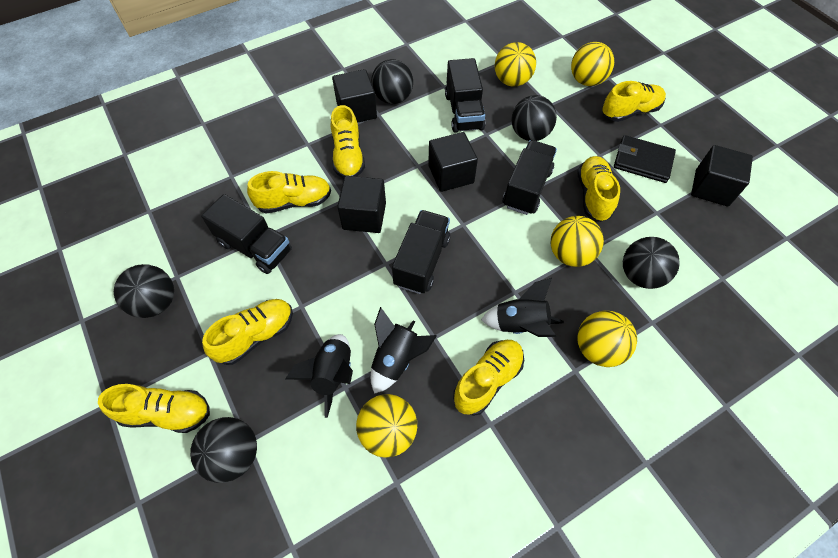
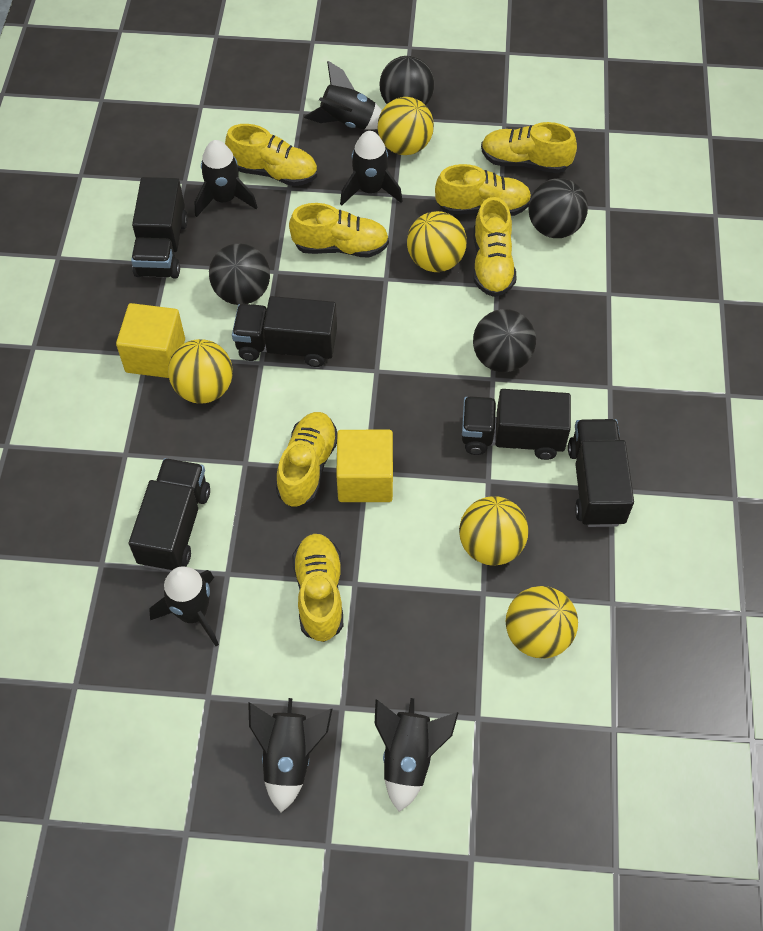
black ball: [114,264,174,318] [190,417,257,483] [371,59,413,104] [511,95,557,141] [623,237,680,289] = 5 -> [209,243,270,305] [380,56,434,105] [473,309,536,372] [528,178,588,238] = 4
black cube: [332,69,377,123] [337,176,386,233] [428,132,478,192] [691,145,753,206] = 4 -> none = 0
black rocket: [285,334,353,418] [371,307,437,394] [481,278,564,337] = 3 -> [149,566,219,646] [195,140,258,217] [248,698,333,813] [304,61,382,130] [340,131,402,206] [375,698,459,812] = 6
black truck: [201,194,292,274] [392,210,450,294] [445,58,486,133] [503,140,557,215] = 4 -> [129,458,210,572] [131,177,188,279] [232,296,337,367] [462,389,571,460] [568,419,634,527] = 5
black wallet: [614,135,676,183] = 1 -> none = 0
yellow cube: none = 0 -> [116,303,185,378] [336,430,393,502] = 2

